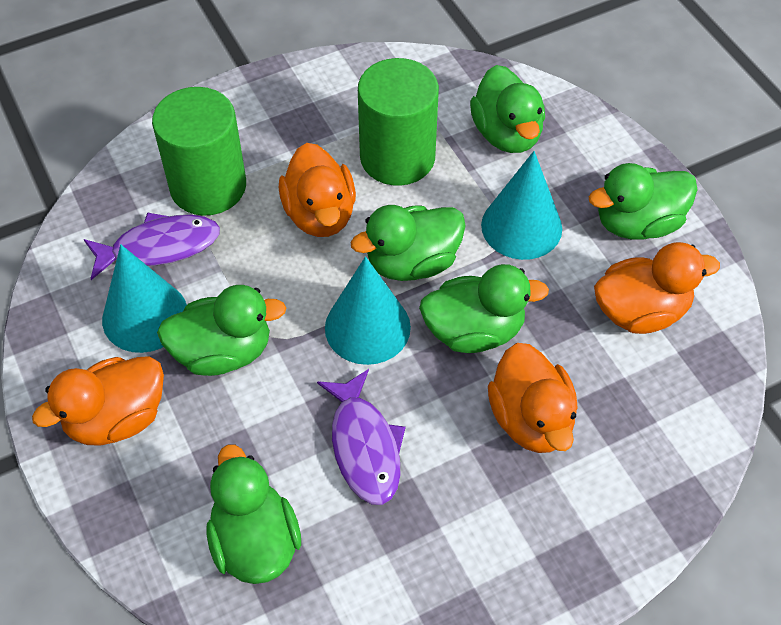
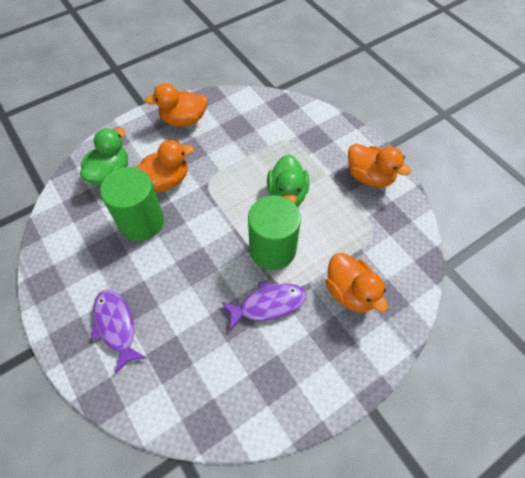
green duck: [157,285,287,376] [207,445,301,584] [351,205,466,281] [419,264,549,353] [470,65,545,153] [589,163,698,240] = 6 -> [80,128,128,185] [267,154,309,206] = 2
turquoise cone: [102,244,187,353] [325,256,411,365] [481,151,562,260] = 3 -> none = 0

